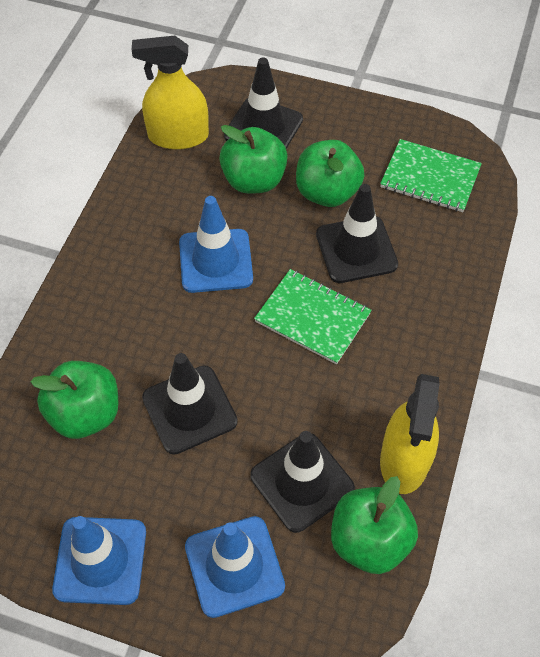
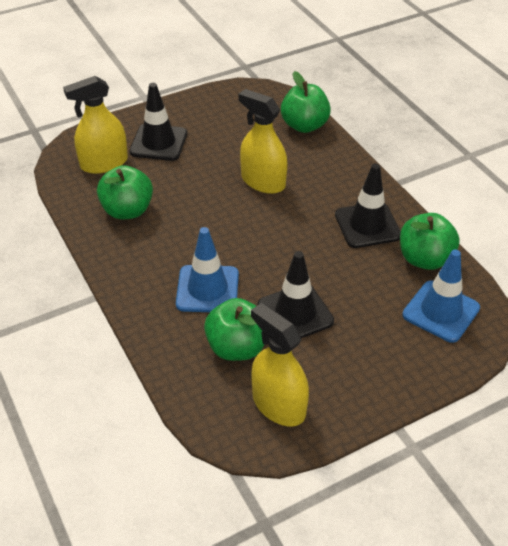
black traffic cone: [142,353,238,454] [224,57,303,149] [250,431,355,533] [316,184,398,283] = 4 -> [129,83,187,161] [258,251,334,338] [335,164,401,248] = 3
blue traffic cone: [52,516,146,605] [179,196,253,293] [185,516,285,618] = 3 -> [176,227,239,312] [402,249,480,343] = 2
green notebook: [254,269,372,365] [380,139,482,212] = 2 -> none = 0
yellow spray bottle: [131,36,209,150] [380,374,440,494] = 2 -> [63,76,128,174] [238,89,287,194] [251,303,309,426] = 3

